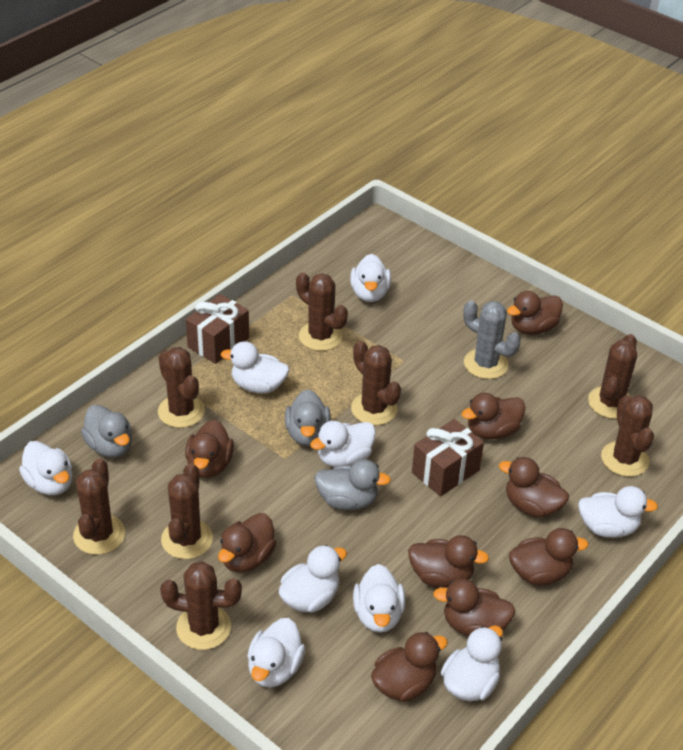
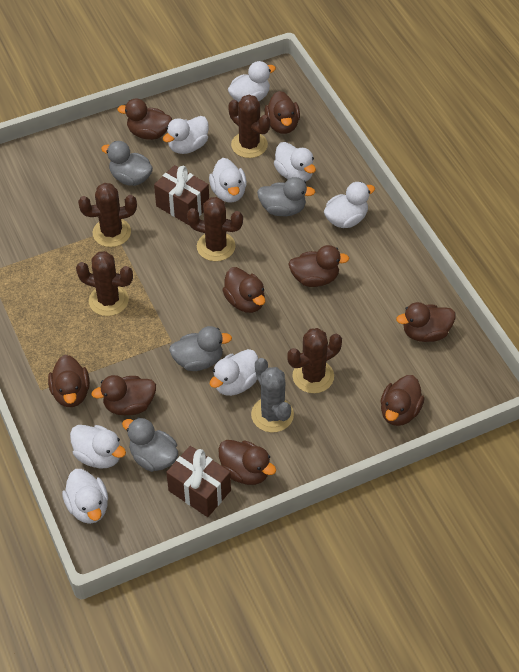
brown cactus: [73,459,125,555] [158,347,205,428] [160,561,242,650] [161,463,213,559] [296,272,348,351] [351,341,401,425] [588,334,637,419] [601,395,654,477] = 8 -> [76,251,133,316] [78,183,137,247] [187,197,243,261] [228,95,270,158] [287,328,342,393] = 5
grey duck: [81,405,132,458] [285,389,331,446] [315,459,391,510] = 3 -> [101,141,153,186] [122,417,178,472] [169,326,232,371] [257,177,315,216] = 4
white duck: [19,441,73,495] [221,341,289,393] [247,618,305,687] [279,545,347,613] [310,421,376,467] [350,254,391,302] [353,564,405,633] [441,626,503,701] [578,486,658,538] = 9 -> [62,469,108,524] [70,425,126,469] [163,116,209,154] [209,158,247,202] [210,349,258,396] [228,61,276,103] [274,142,316,181] [324,182,375,228] = 8

